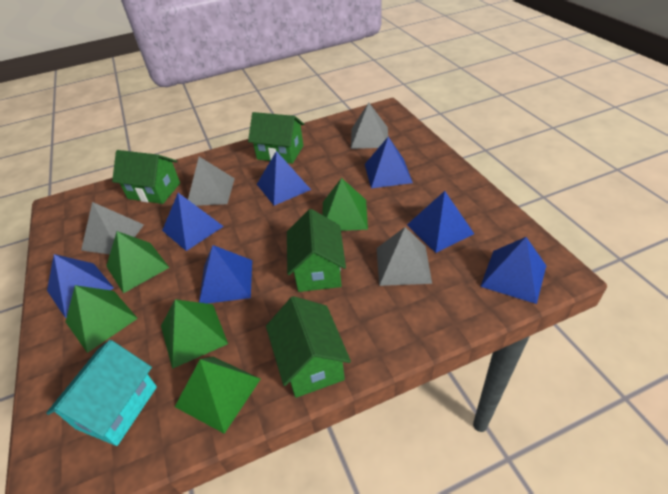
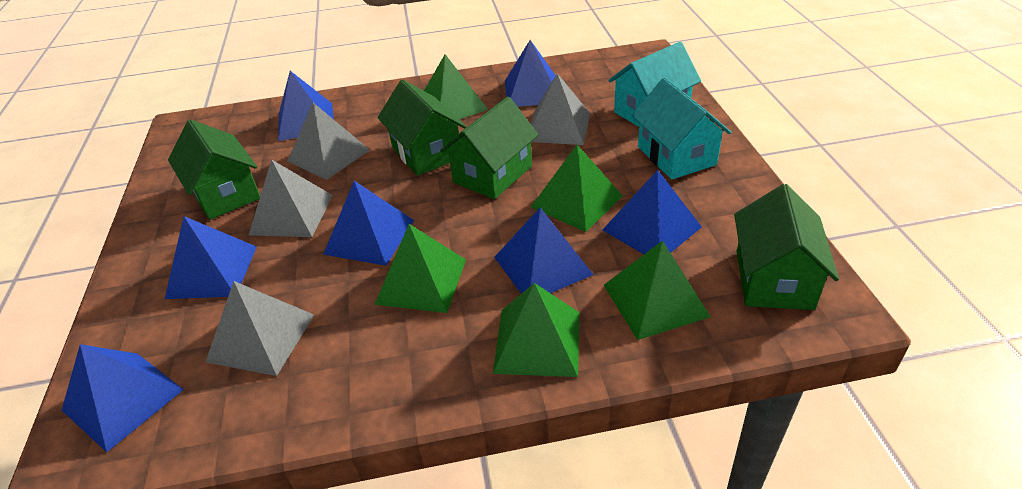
turquoise house: [46,340,157,446] = 1 -> [608,42,701,127] [632,78,731,180] = 2

